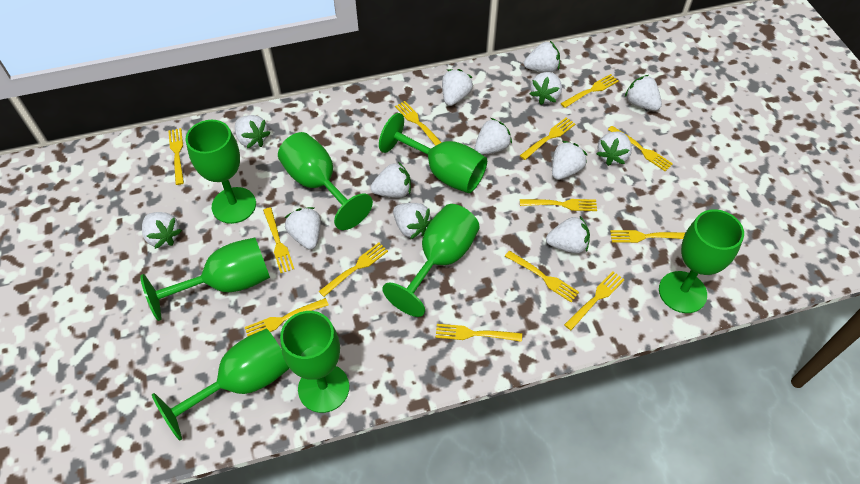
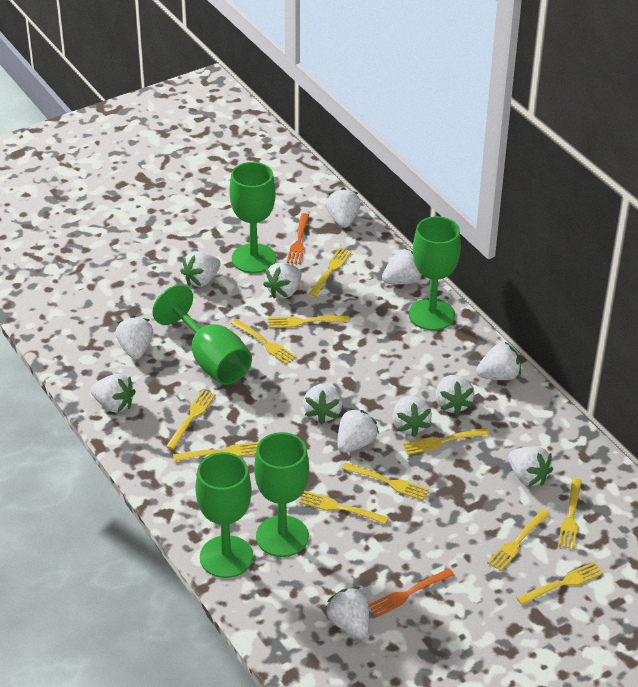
green goblet: [140,237,270,321] [152,328,290,441] [186,120,256,224] [278,132,373,230] [280,311,349,413] [379,113,487,193] [382,204,480,317] [659,209,744,313] = 8 -> [152,285,252,385] [195,452,253,578] [229,162,276,273] [254,432,309,557] [409,216,461,330] = 5
orange fork: none = 0 -> [287,213,309,264] [369,568,454,617] = 2
yellow fork: [168,128,184,185] [245,298,329,336] [263,207,294,273] [319,243,388,297] [395,101,442,146] [436,324,522,342] [505,251,579,302] [520,117,575,160] [520,199,597,211] [561,74,619,108] [564,271,625,330] [608,126,673,171] [610,230,685,243] = 13 -> [166,390,216,450] [173,442,259,461] [231,319,297,365] [268,316,350,328] [299,491,389,524] [309,248,352,297] [342,463,429,501] [403,428,489,455] [487,509,550,571] [517,562,603,605] [558,479,582,549] = 11

